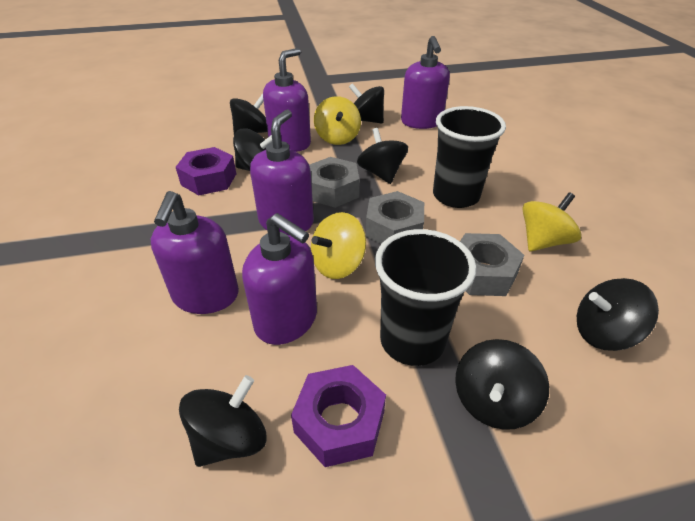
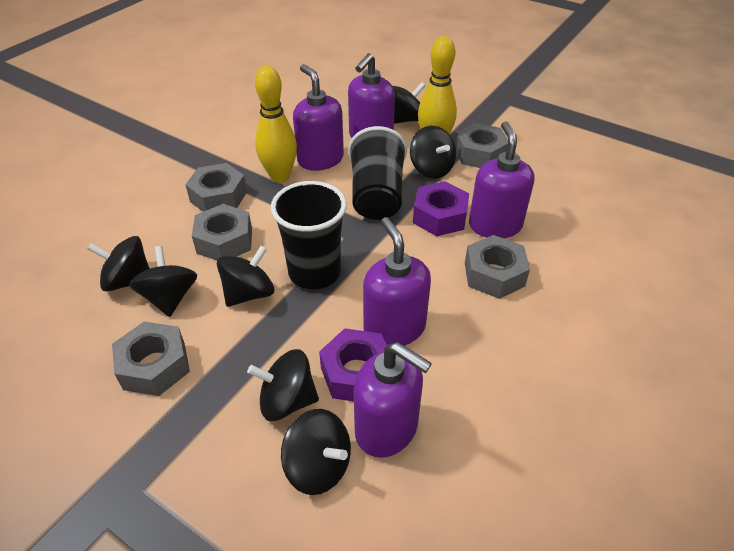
grey nut: [309,157,360,208] [366,191,424,244] [460,233,524,296] = 3 -> [112,322,190,396] [185,163,247,212] [192,204,252,261] [455,123,508,168] [465,235,530,299] = 5
yellow bowling pin: none = 0 -> [255,66,297,183] [418,36,457,134] = 2
yellow spinning top: [311,212,366,279] [314,96,361,145] [522,192,582,251] = 3 -> none = 0

